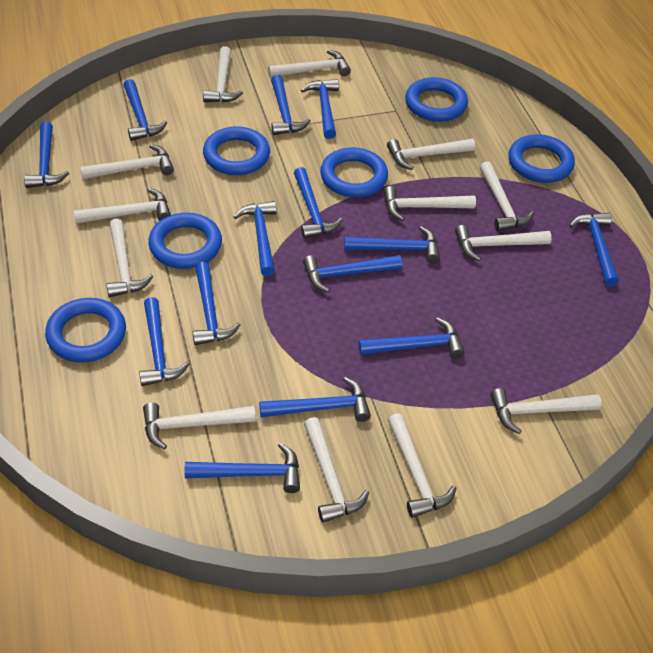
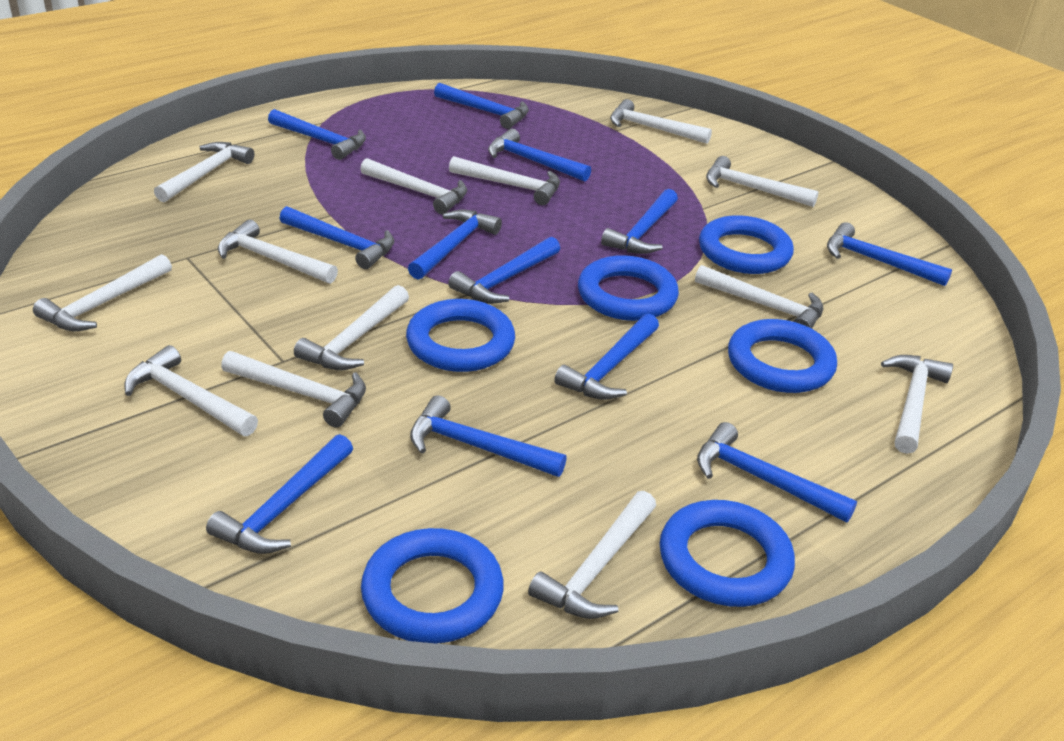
blue hammer: [24,122,69,188] [124,79,168,141] [139,297,189,386] [184,443,300,493] [193,262,240,345] [233,201,277,276] [259,377,371,422] [271,75,311,135] [294,167,343,239] [301,79,339,139] [303,255,402,293] [344,226,440,263] [359,317,465,358] [569,213,619,287] = 14 -> [206,434,353,554] [268,109,366,160] [279,206,394,269] [408,210,502,280] [410,395,567,477] [434,83,529,129] [448,237,560,304] [488,129,591,181] [554,313,659,400] [601,189,678,254] [697,422,857,522] [827,222,952,286] = 12

